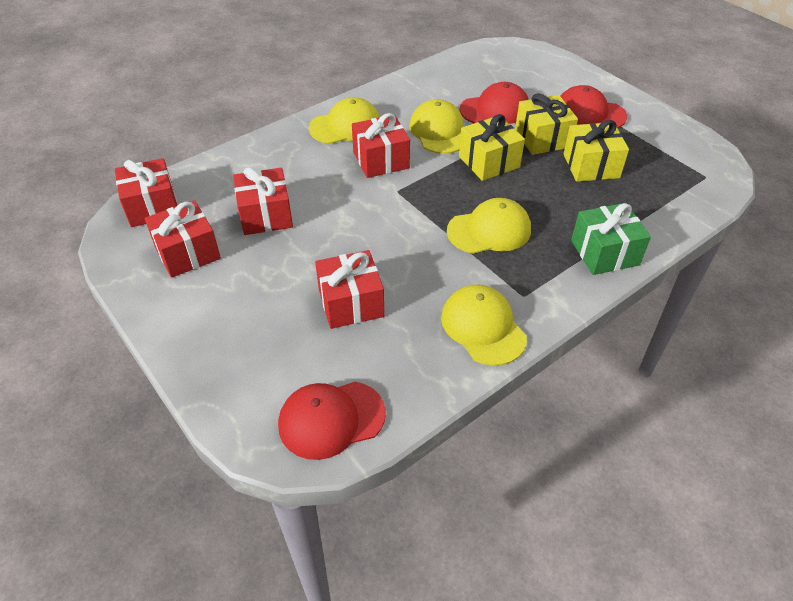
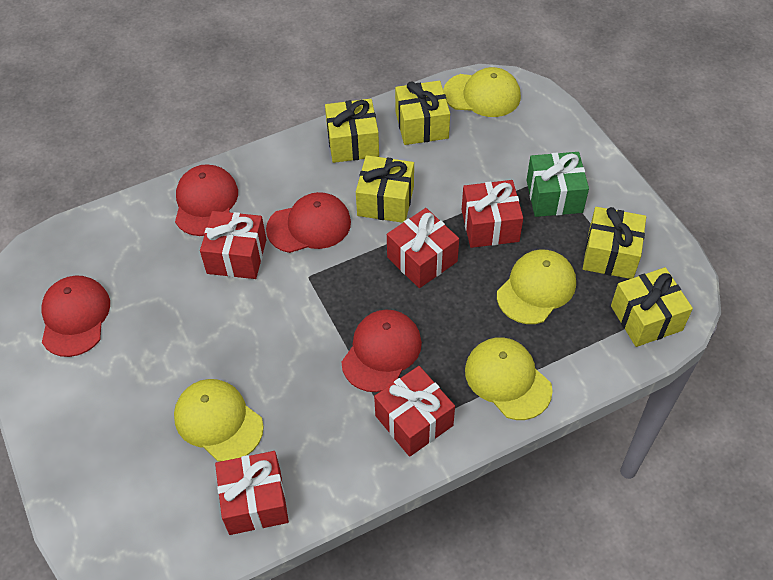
red cap: [278,382,386,460] [460,82,529,124] [560,85,627,128] = 3 -> [41,276,110,357] [175,164,238,236] [266,192,351,253] [341,310,422,392] = 4
yellow gift: [459,114,525,181] [515,93,578,155] [564,120,629,182] = 3 -> [325,99,379,163] [356,155,414,223] [395,81,450,145] [583,207,646,279] [611,267,693,347] = 5

